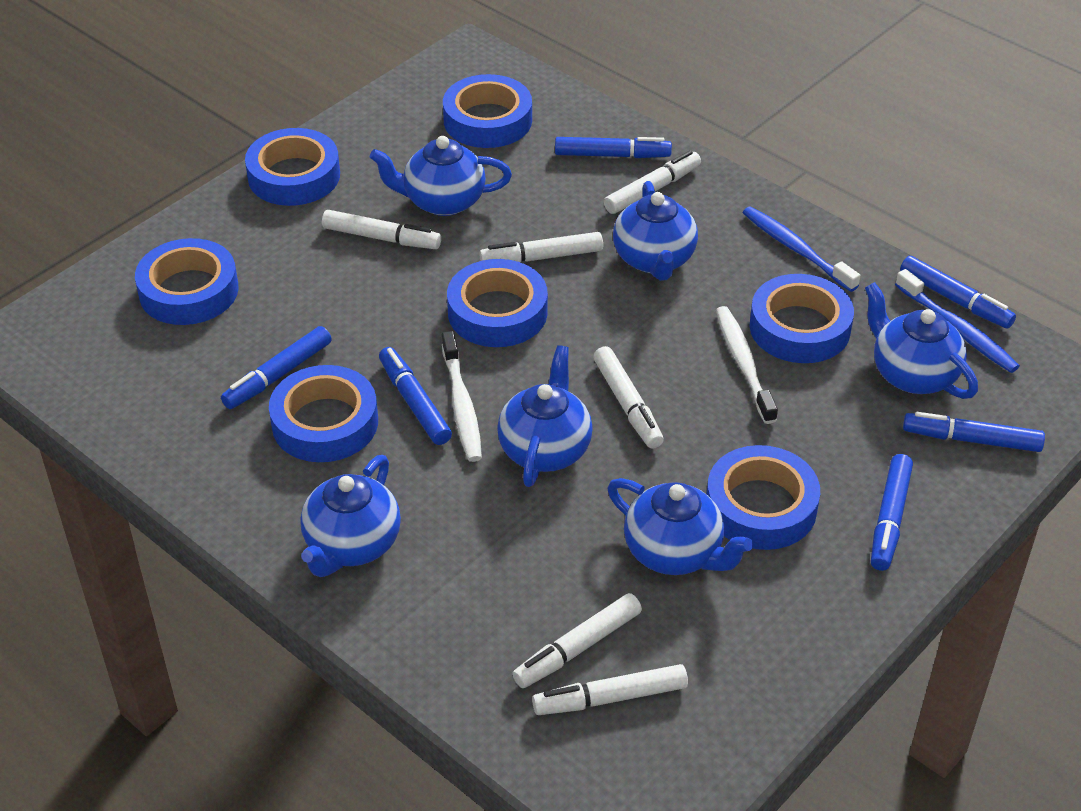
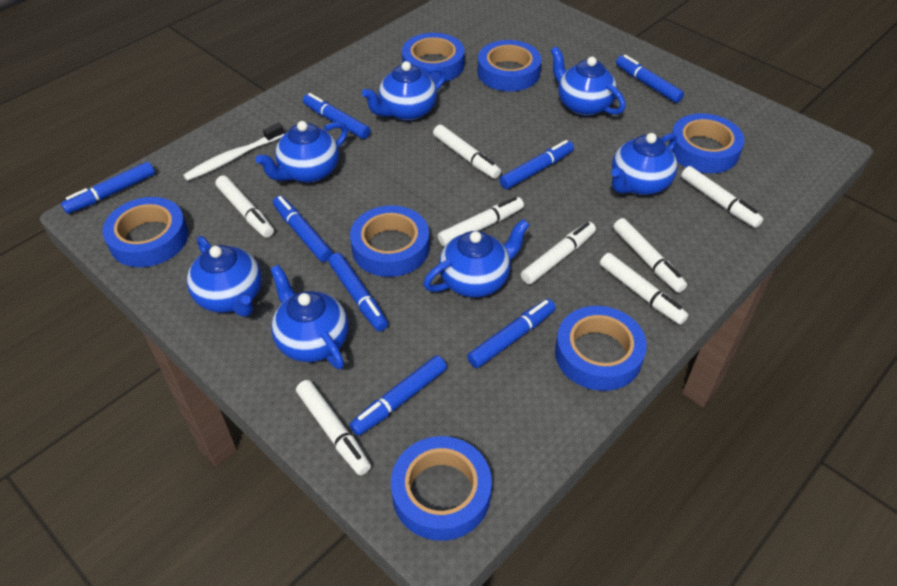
blue marker: [221,326,332,409] [379,347,452,445] [555,137,672,158] [871,454,913,571] [900,256,1016,328] [903,412,1045,452] = 6 -> [61,162,155,214] [273,196,333,262] [303,93,370,139] [328,253,388,331] [349,356,447,436] [467,299,555,368] [500,140,574,189] [616,55,684,103] = 8
blue teapot: [300,455,401,577] [370,136,512,216] [497,345,593,487] [608,478,753,575] [613,181,698,281] [865,282,978,399] = 6 -> [187,236,262,317] [256,121,348,183] [270,265,349,369] [362,61,446,121] [423,219,530,297] [550,46,626,116] [611,133,677,195] = 7
blue toothbrush: [743,206,860,292] [895,269,1020,373] = 2 -> none = 0
white marker: [322,210,441,249] [479,232,603,262] [512,593,642,688] [532,664,688,715] [593,346,664,449] [604,151,701,214] = 6 -> [215,175,274,238] [296,380,371,475] [433,125,501,179] [438,197,524,247] [521,222,596,284] [600,253,689,325] [613,218,687,293] [681,166,763,228] = 8
white toothbrush: [442,331,482,462] [716,306,778,424] = 2 -> [183,123,284,181] = 1

